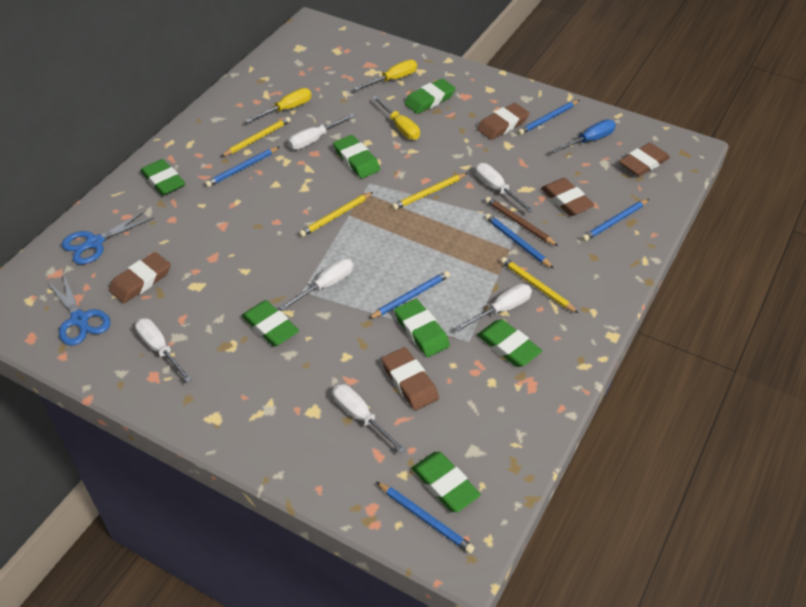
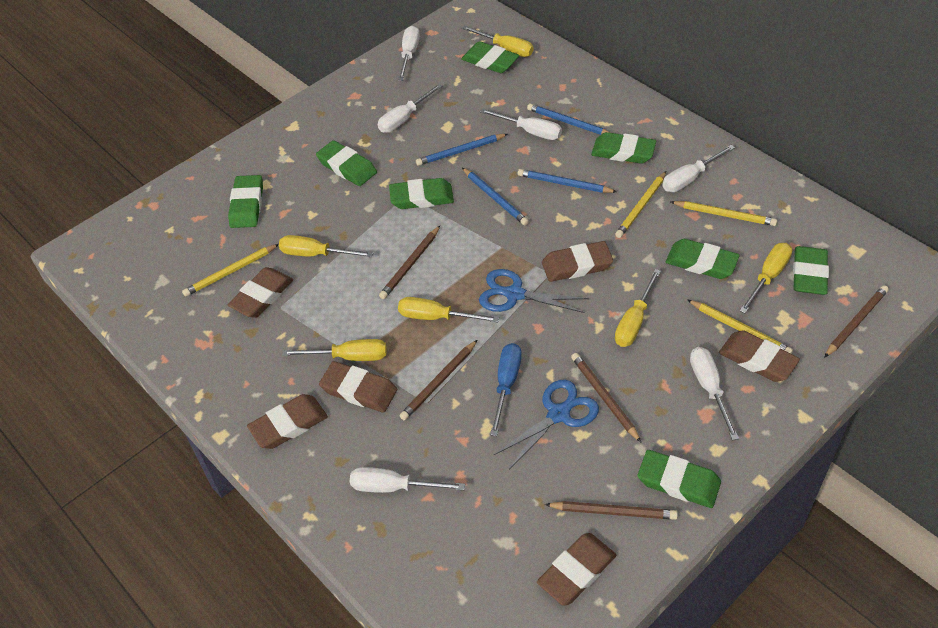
blue pencil: [205,147,279,187] [368,271,450,319] [376,481,475,554] [485,214,554,269] [518,100,579,135] [582,199,649,241] = 6 -> [416,134,507,166] [462,168,529,225] [518,169,617,193] [527,104,610,135] = 4
brown eraser: [109,252,171,303] [382,347,439,411] [477,103,529,140] [541,178,595,216] [619,143,670,177] = 5 -> [228,267,293,318] [247,394,328,449] [319,361,397,413] [537,533,617,606] [542,241,613,282] [719,330,800,382] = 6
brown pencil: [485,197,558,246] = 1 -> [379,226,440,299] [400,340,477,420] [545,501,678,520] [571,353,641,442] [824,285,889,358] = 5
green eraser: [141,159,185,196] [241,300,299,347] [333,135,380,179] [394,299,450,357] [404,78,456,114] [411,452,481,512] [477,319,542,367] = 7 -> [228,175,263,228] [316,140,377,186] [389,178,454,209] [461,41,519,73] [591,132,656,164] [638,450,721,508] [666,239,740,279] [793,246,829,295] = 8
yellow screwdriver: [245,88,312,123] [354,60,417,90] [372,96,420,140] = 3 -> [279,235,373,257] [282,339,387,361] [398,297,499,323] [462,25,533,57] [615,269,661,347] [740,243,792,313] = 6

